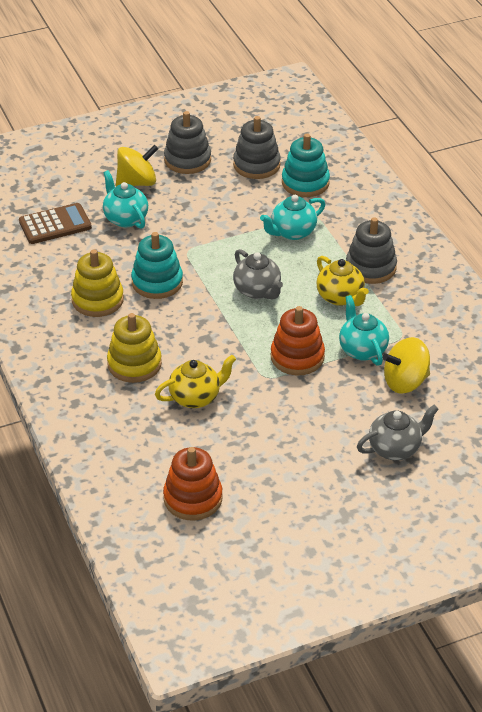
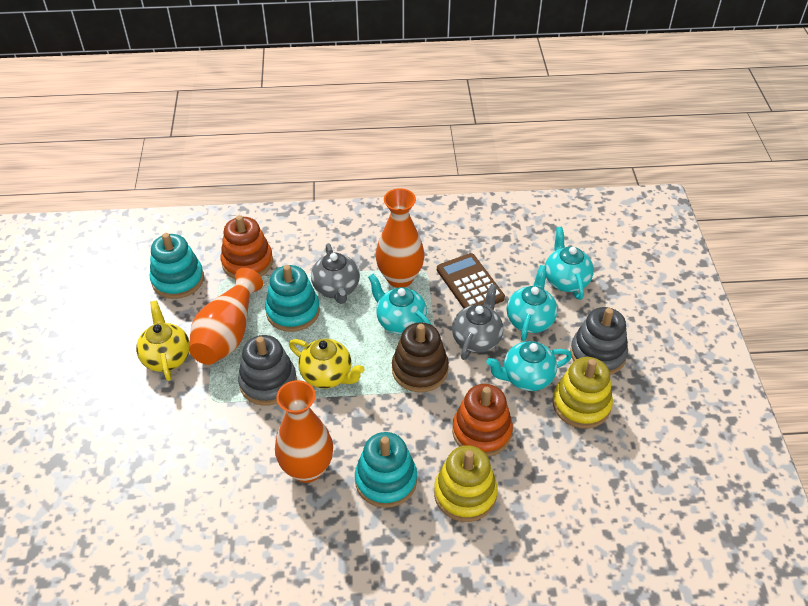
brown stacking toy: none = 0 -> [392,322,449,392] = 1
grey stacking toy: [164,111,211,174] [233,116,281,179] [346,217,397,284] = 3 -> [238,335,297,406] [570,307,628,375] = 2
orange vase: none = 0 -> [189,268,263,365] [275,380,333,483] [376,188,425,288] = 3
turquoise stacking toy: [131,232,183,299] [282,134,330,197] = 2 -> [150,233,204,299] [265,265,320,332] [355,432,417,508] = 3
turquoise teapot: [103,170,148,229] [260,195,325,240] [339,295,389,366] = 3 -> [368,274,432,335] [486,341,572,391] [507,265,557,341] [545,227,594,300] = 4
yellow spinning top: [116,145,158,186] [383,337,430,393] = 2 -> none = 0

